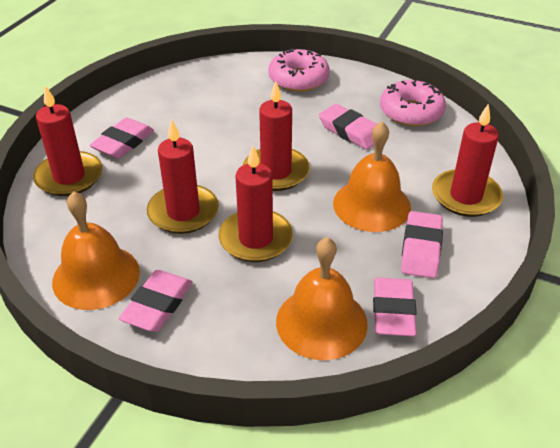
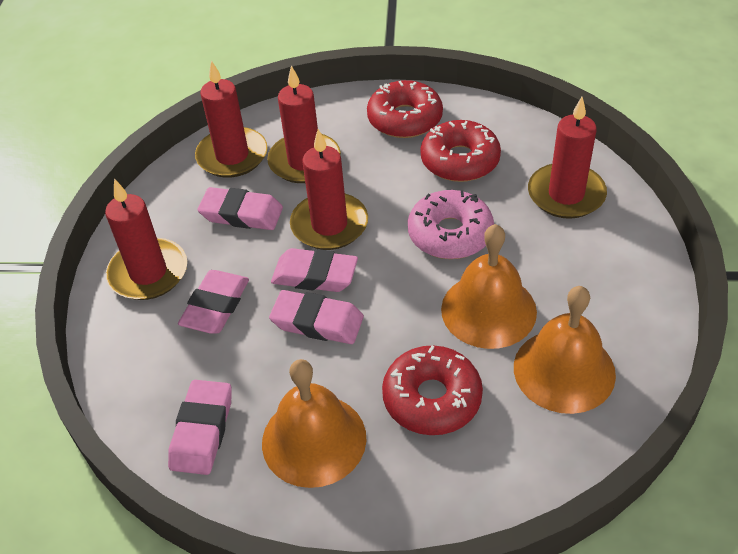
pink donut: [268,48,330,92] [380,80,446,127] = 2 -> [408,190,494,259] = 1
red donut: none = 0 -> [367,80,443,138] [382,345,483,435] [420,120,501,182] = 3

